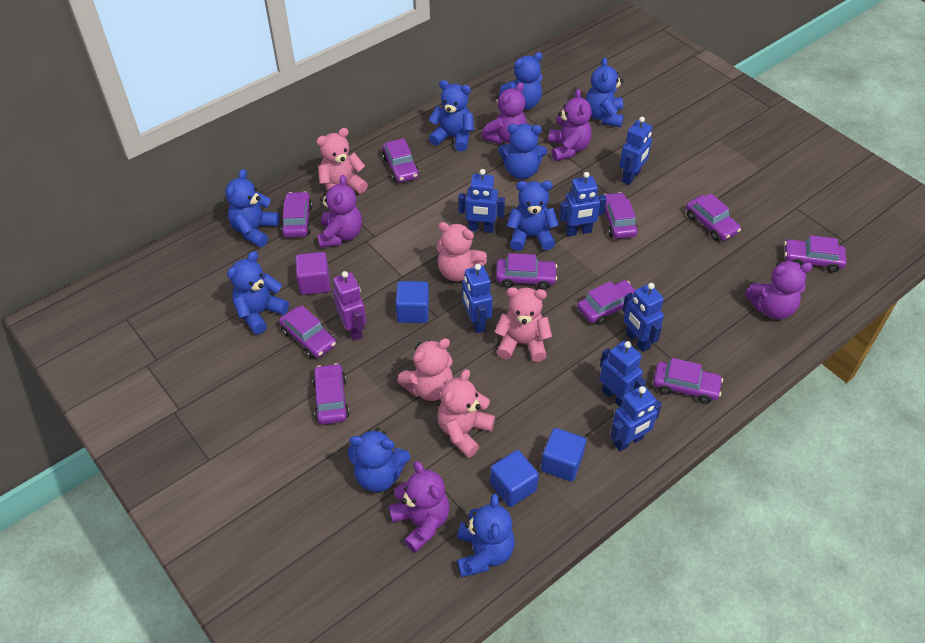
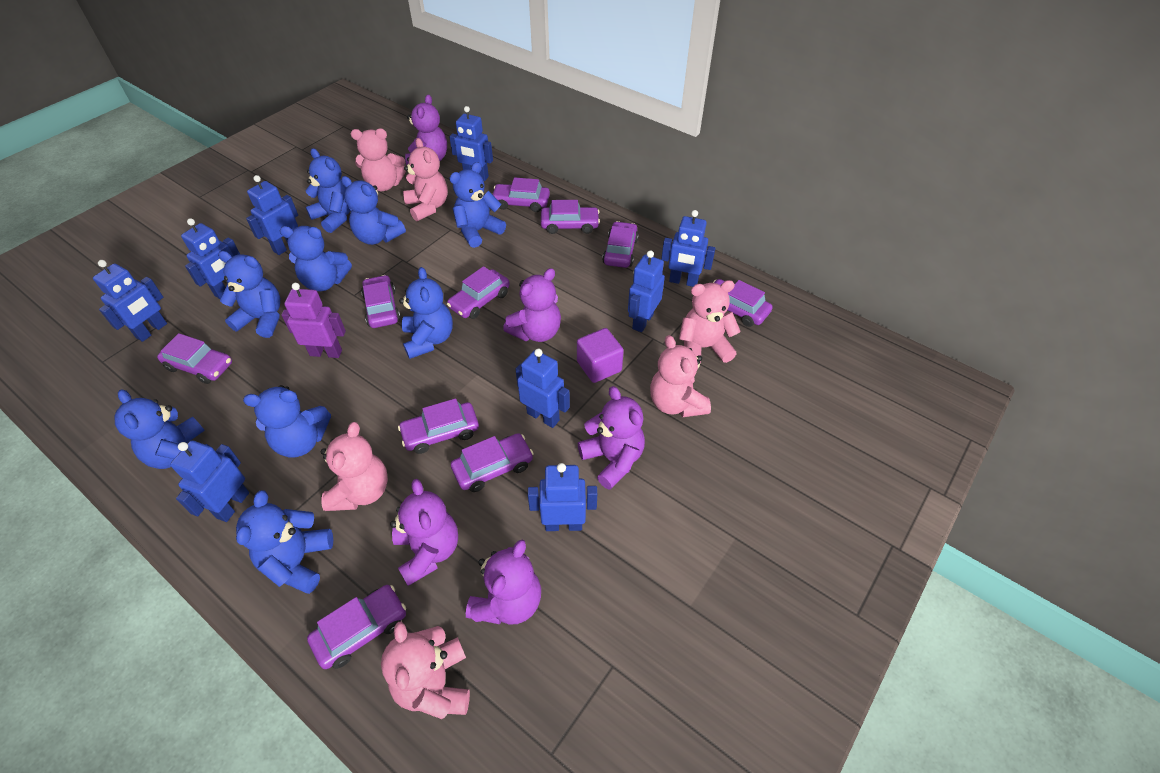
blue cube: [395,281,429,323] [490,450,539,507] [541,428,586,482] = 3 -> none = 0
blue robot: [458,169,505,233] [462,264,493,333] [559,172,607,237] [599,341,646,407] [610,385,662,451] [619,117,652,185] [622,283,664,352] = 7 -> [93,260,167,342] [170,440,249,522] [181,218,240,300] [246,175,298,255] [449,106,493,181] [515,349,570,428] [528,463,597,531] [628,250,665,332] [661,210,716,287] = 9
pink teddy bear: [316,128,368,194] [397,338,453,401] [436,222,487,282] [437,369,495,458] [495,287,552,362] = 5 -> [321,422,388,511] [351,128,406,191] [381,621,470,719] [403,138,448,221] [650,335,711,417] [679,280,741,363] = 6

